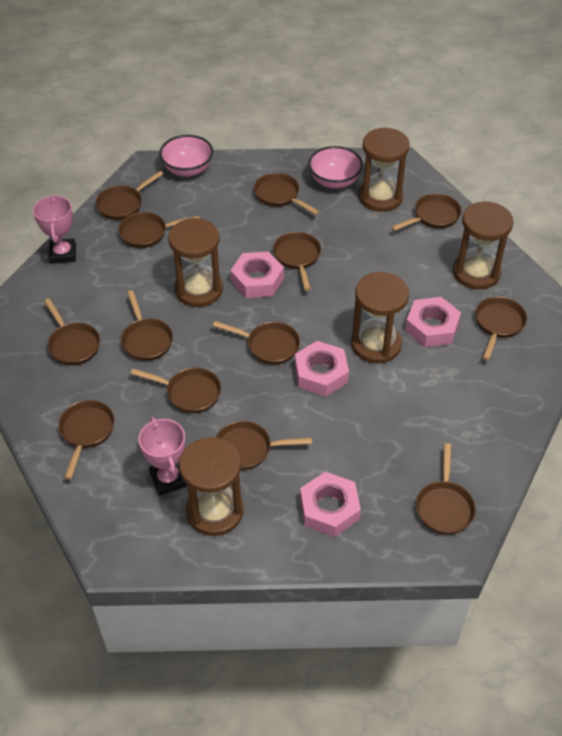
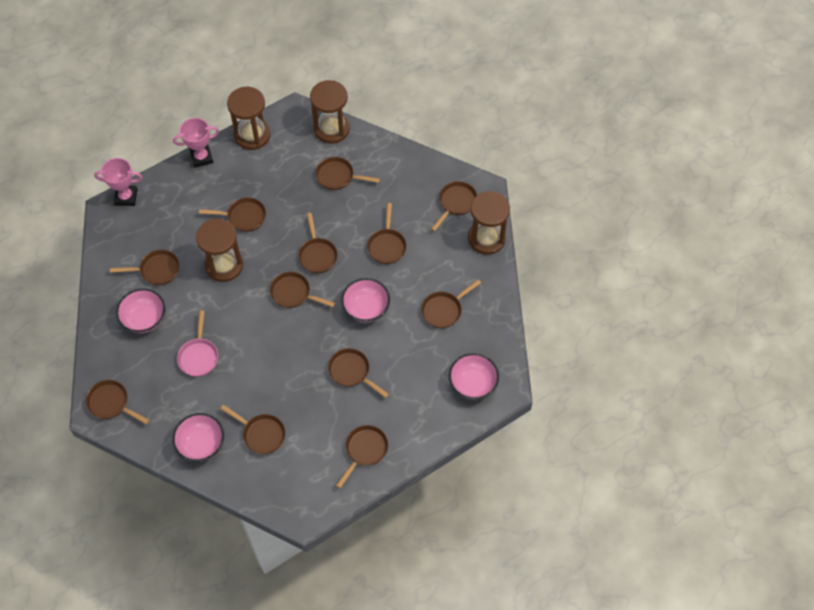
brown hourglass: [168,218,223,307] [179,437,244,536] [351,272,409,363] [359,127,410,212] [453,201,514,290] = 5 -> [196,219,243,282] [227,87,270,150] [310,80,350,144] [468,191,510,255] = 4
brown pan: [44,298,100,365] [58,400,115,480] [95,171,163,220] [118,212,199,248] [121,290,173,361] [131,367,221,413] [213,321,300,365] [215,421,312,470] [254,173,319,215] [273,232,321,291] [391,194,462,231] [416,443,476,535] [475,297,527,360] = 13 -> [86,380,150,425] [110,250,179,285] [199,197,266,232] [220,405,286,454] [270,272,335,308] [298,213,338,274] [315,157,380,190] [328,348,389,398] [336,425,388,488] [367,203,407,264] [421,280,481,328] [431,181,477,231] = 12
pink bowl: [159,135,214,177] [308,146,363,189] = 2 -> [116,288,165,333] [172,413,224,462] [341,278,390,323] [449,353,499,400] = 4
pink nut: [230,251,284,298] [295,341,349,397] [300,472,361,537] [405,297,461,347] = 4 -> none = 0
pink pan: none = 0 -> [177,310,218,377] = 1

